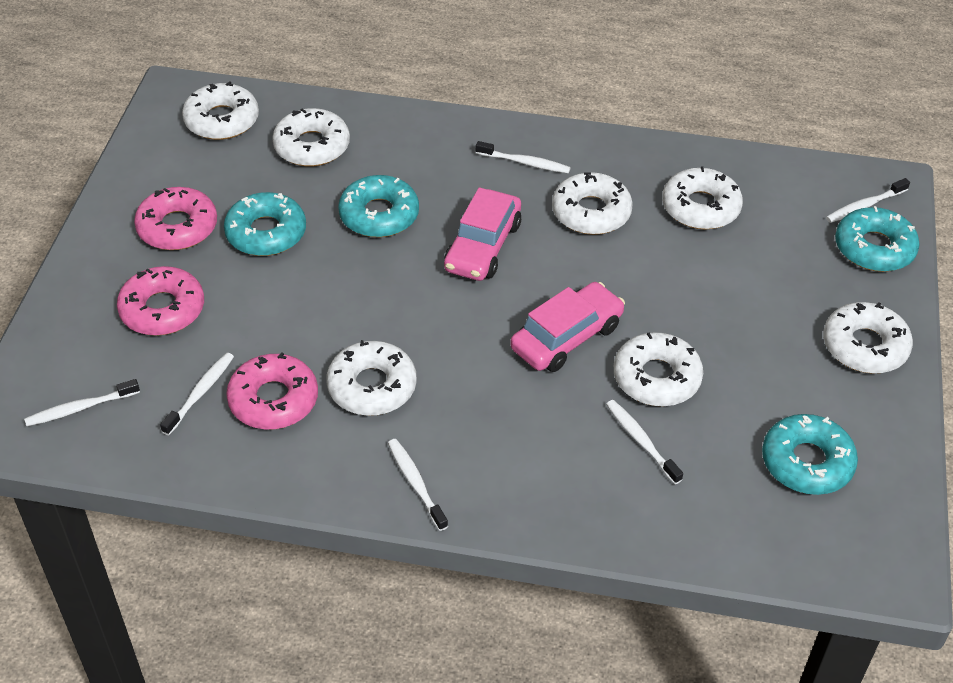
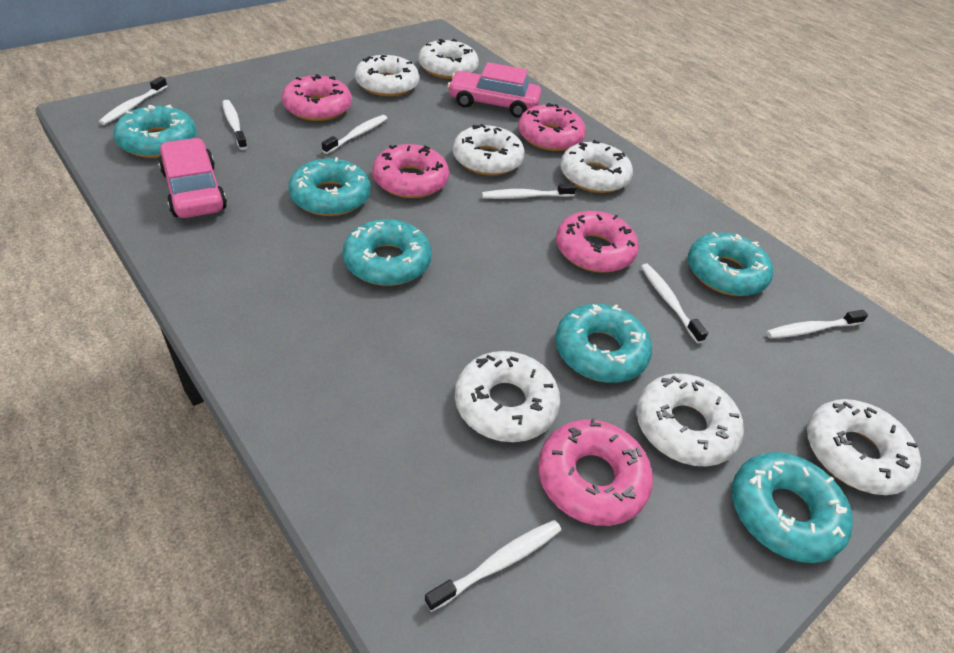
pink donut: [117,266,204,336] [134,187,217,250] [226,353,318,430] = 3 -> [282,74,352,121] [372,144,449,198] [518,103,586,151] [538,418,653,526] [556,211,639,273] = 5
turquoise donut: [224,192,306,256] [338,175,419,237] [762,414,858,495] [835,206,920,272] = 4 -> [113,105,197,158] [288,157,371,216] [343,219,432,286] [555,304,652,383] [688,232,773,296] [732,452,853,563] = 6
white toothbrush: [24,379,140,426] [160,353,234,435] [388,439,448,531] [476,141,571,174] [606,400,683,484] [826,178,910,223] = 6 -> [99,76,168,125] [222,100,248,150] [322,115,388,154] [425,520,561,612] [482,183,577,199] [641,263,708,343] [766,310,868,338] = 7

